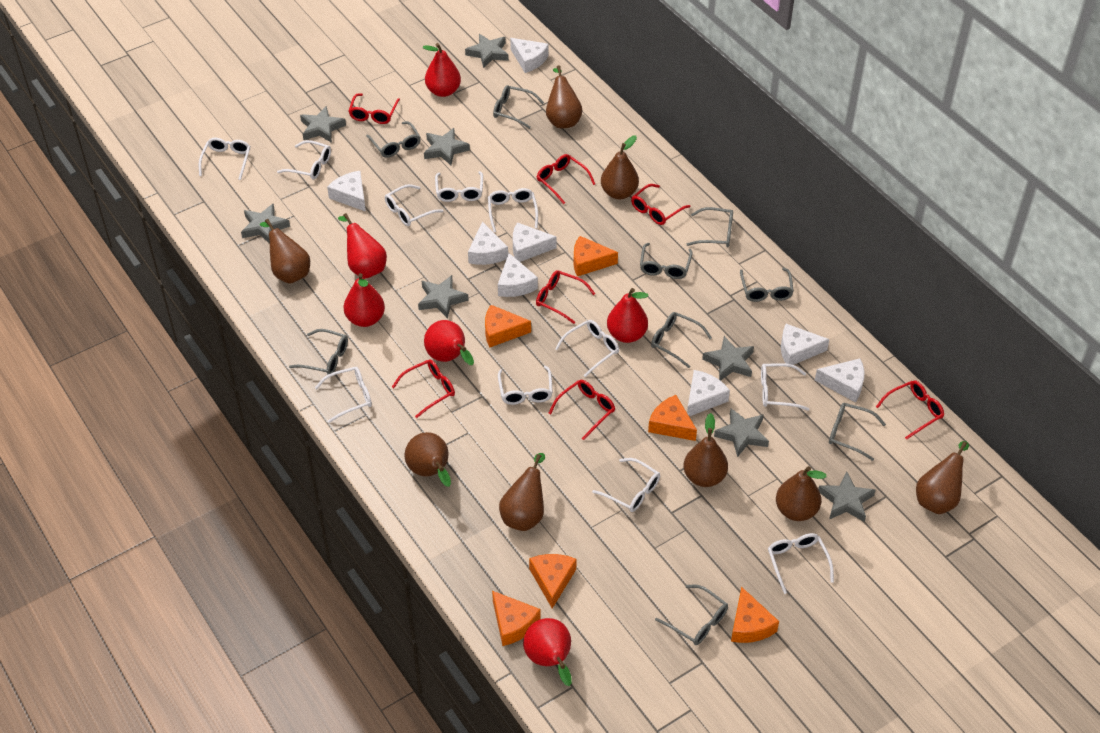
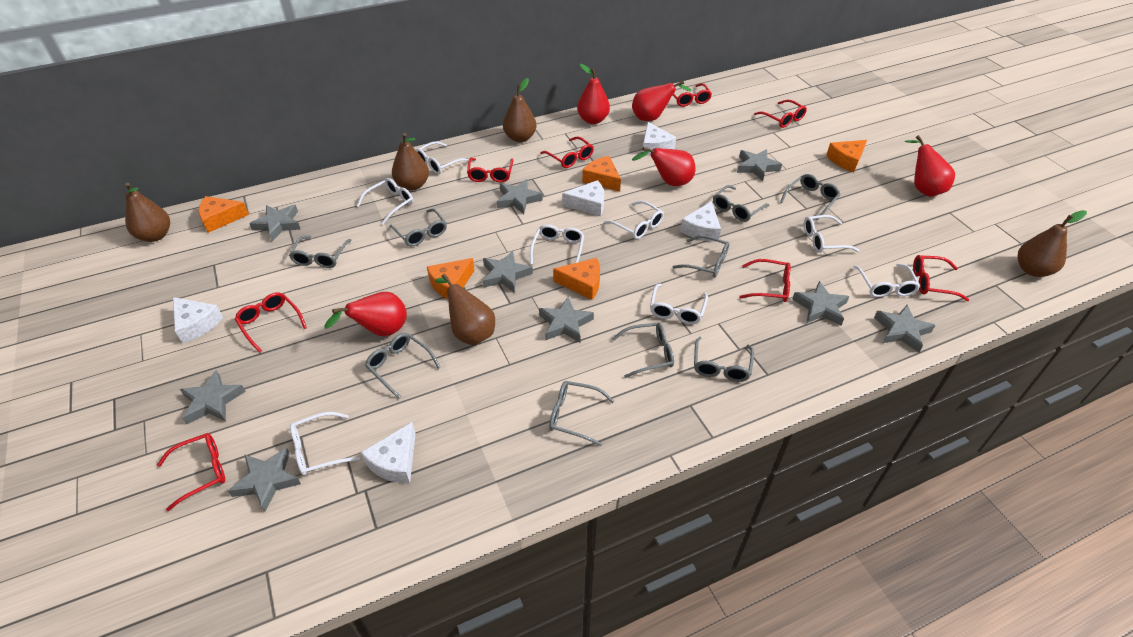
brown pear: [260,219,310,284] [405,432,451,487] [499,453,545,531] [546,65,583,128] [601,136,639,199] [683,413,728,487] [776,466,827,521] [916,441,969,514] = 8 -> [125,183,170,242] [392,133,429,191] [435,274,495,345] [503,78,536,142] [1018,210,1087,277] = 5
grey star: [241,204,290,244] [300,106,346,143] [418,275,468,319] [424,128,470,165] [465,34,509,68] [702,336,754,381] [714,409,769,457] [818,472,876,522] = 8 -> [180,370,246,425] [228,447,301,512] [249,205,301,241] [483,251,533,293] [497,179,543,214] [539,297,594,342] [737,149,782,181] [792,281,849,325] [874,305,935,352] = 9
orange cheese: [485,305,531,348] [492,591,540,646] [529,554,577,609] [574,236,618,276] [648,395,697,441] [731,586,779,643] = 6 -> [199,196,249,233] [427,258,475,299] [553,258,600,300] [582,156,621,192] [826,140,867,172] = 5
red glasses: [349,93,400,124] [392,359,455,418] [536,270,595,324] [537,154,595,204] [548,380,615,440] [631,184,691,225] [876,380,944,440] = 7 -> [157,433,225,511] [235,292,307,353] [467,158,514,183] [540,137,594,168] [673,83,712,107] [739,259,791,302] [754,100,807,128] [913,255,969,301] = 8
red pear: [338,213,387,279] [343,273,385,327] [422,43,461,97] [424,320,474,365] [523,618,572,686] [607,288,648,343] = 6 -> [324,292,407,336] [577,64,610,124] [632,81,692,121] [632,147,696,186] [905,135,955,197] = 5
white cheese: [327,171,366,212] [468,222,508,265] [498,253,538,297] [510,38,549,73] [513,222,557,262] [687,370,730,416] [781,324,829,365] [815,358,865,403] = 8 -> [173,297,223,343] [361,422,416,483] [562,180,604,216] [642,122,676,156] [680,201,721,242] = 5
white glasses: [199,138,250,180] [277,140,331,179] [315,367,372,423] [385,184,443,226] [435,171,483,202] [488,188,538,232] [498,366,553,405] [555,320,619,377] [592,458,660,512] [761,363,810,411] [768,533,834,594] = 11 -> [290,412,360,475] [357,178,413,224] [416,141,469,174] [530,224,584,264] [604,201,664,239] [650,284,708,324] [804,215,860,253] [854,264,920,297] = 8

